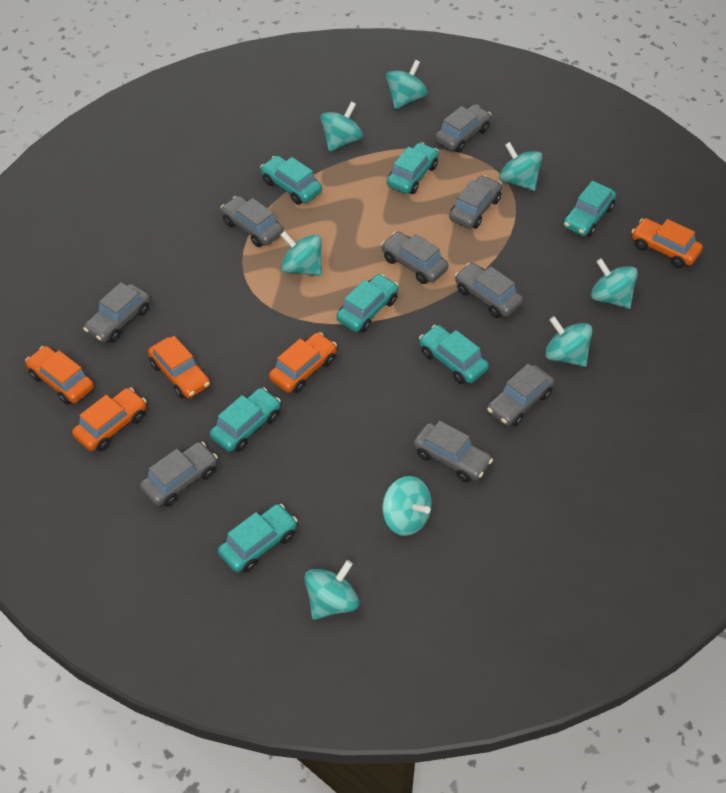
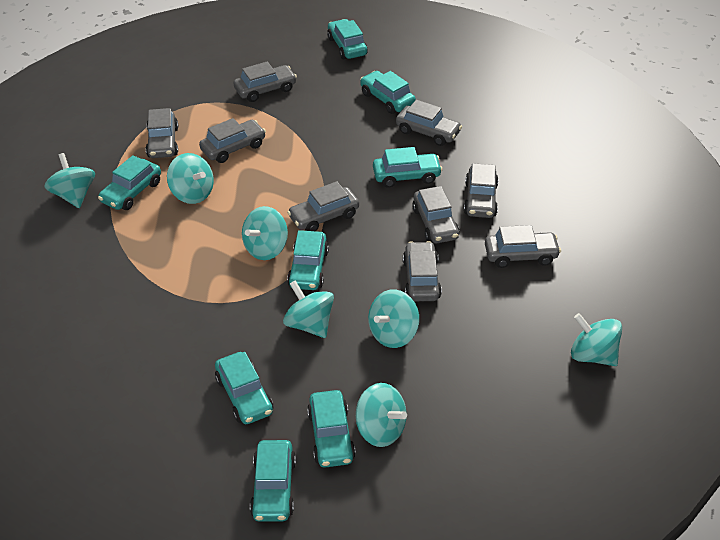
orange car: [25,346,94,405] [72,388,147,451] [148,336,210,398] [269,332,337,393] [631,218,703,268] = 5 -> none = 0
turquoise car: [210,387,281,452] [218,504,298,573] [260,156,322,205] [336,274,399,332] [387,142,439,194] [419,325,489,384] [563,181,616,237] = 7 -> [98,155,161,210] [215,352,273,424] [250,440,296,522] [287,230,329,290] [307,390,356,468] [327,19,368,59] [360,71,416,114] [373,147,443,188] = 8
turquoise spinning top: [280,231,322,276] [304,560,359,620] [320,102,363,151] [382,476,432,536] [386,60,428,109] [499,142,543,191] [545,316,592,367] [591,258,638,309] = 8 -> [44,153,95,208] [167,153,214,204] [242,206,288,260] [283,280,334,338] [356,383,407,447] [368,290,419,348] [571,313,622,366] = 7

